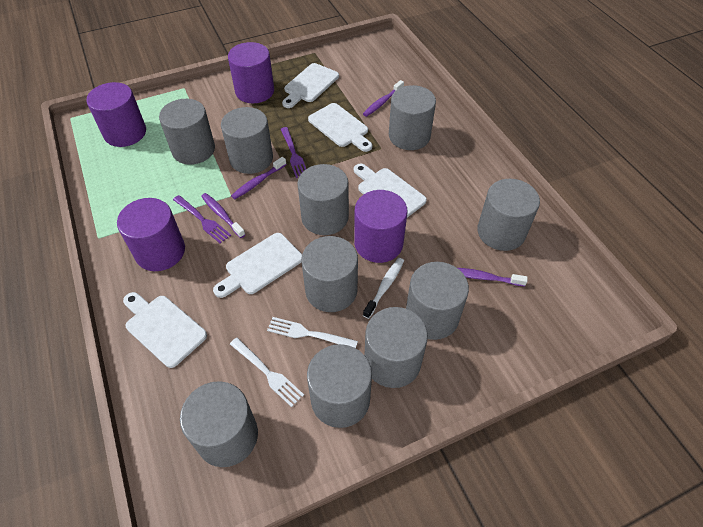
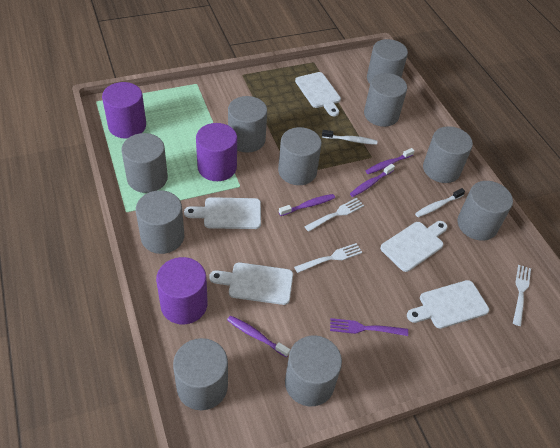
purple cylinder: [86,82,146,147] [117,198,185,271] [228,42,274,103] [354,190,407,263] = 4 -> [102,82,146,139] [156,257,208,324] [196,123,237,181] = 3
purple fork: [173,195,231,244] [281,127,306,178] = 2 -> [330,318,408,336] = 1
white fork: [230,338,304,407] [267,317,358,348] = 2 -> [294,243,363,273] [304,198,364,232] [513,265,531,326] = 3
white toothbrush: [363,258,404,319] = 1 -> [322,130,377,145] [415,188,465,217] = 2

